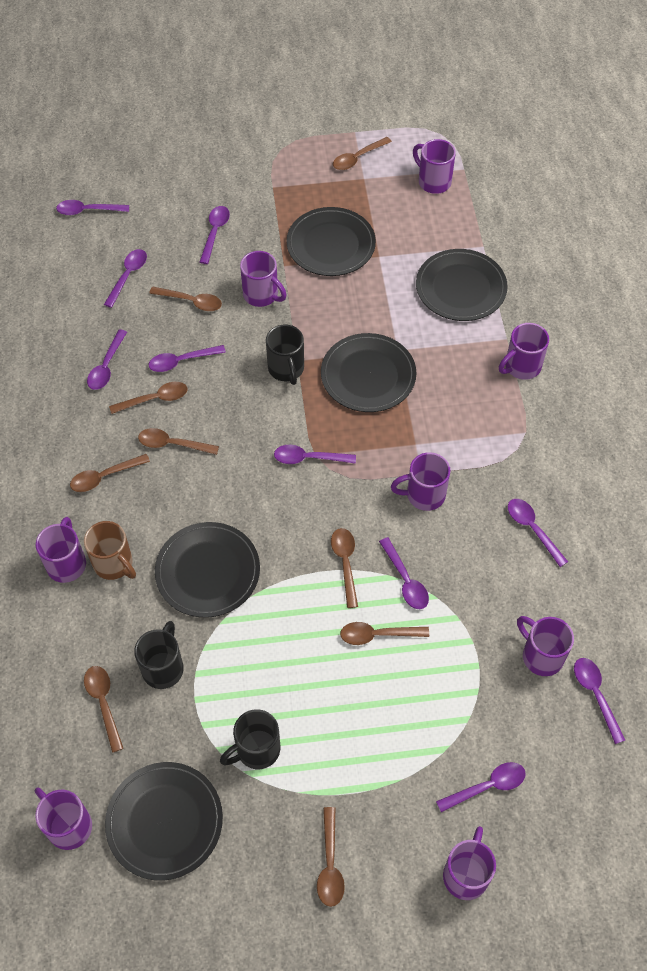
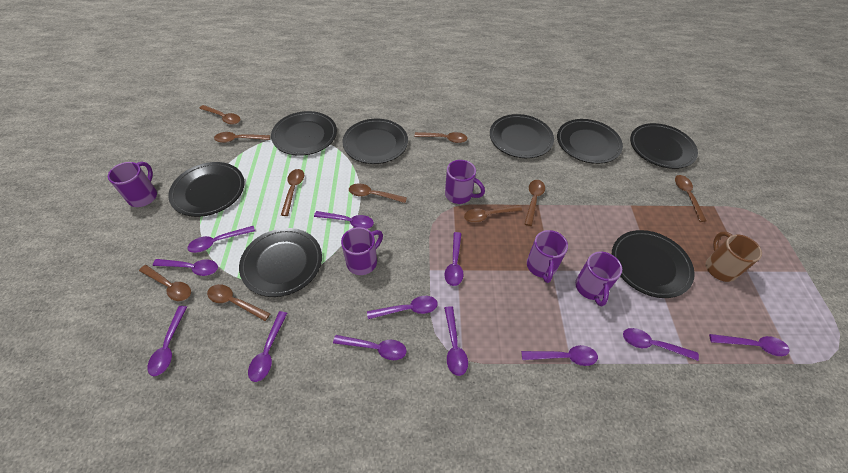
black mug: [134,621,184,689] [220,709,280,769] [266,324,304,385] = 3 -> none = 0
black plate: [105,762,223,881] [155,522,260,618] [286,207,376,276] [321,333,416,412] [416,249,508,321] = 5 -> [168,162,244,217] [239,228,322,297] [271,111,337,156] [342,119,408,164] [490,114,554,158] [557,119,623,164] [612,230,695,298] [630,123,698,169] = 8
brown spoon: [70,454,150,492] [84,666,124,753] [109,382,187,414] [138,428,219,455] [149,287,222,311] [317,807,345,907] [331,528,358,608] [333,137,392,170] [340,622,429,645] = 9 -> [139,265,191,301] [199,105,240,125] [207,284,270,321] [214,132,270,143] [281,169,304,216] [349,184,407,203] [414,132,467,143] [464,205,522,223] [525,180,545,226] [675,175,706,222] = 10
purple mug: [35,787,92,850] [36,517,86,583] [240,251,287,307] [391,452,450,511] [413,139,456,194] [443,826,496,900] [499,323,549,380] [517,616,574,676] = 8 -> [108,162,157,207] [341,227,383,275] [445,160,485,204] [527,230,568,283] [575,251,622,306] = 5
purple spoon: [56,200,129,215] [87,329,127,390] [104,249,147,308] [149,345,226,372] [200,206,230,264] [274,444,356,464] [379,537,429,609] [436,762,526,812] [508,499,568,567] [574,658,625,744] = 10 -> [148,306,187,376] [153,259,218,276] [187,226,255,253] [248,311,287,382] [314,211,374,229] [333,335,407,360] [367,296,438,319] [444,306,468,376] [445,232,464,286] [521,345,598,366] [623,328,699,361] [709,334,790,356] = 12

